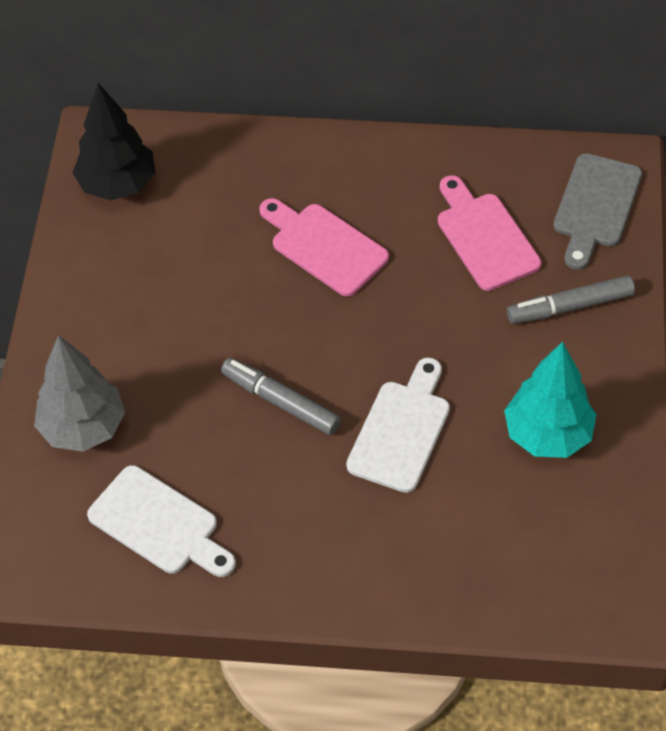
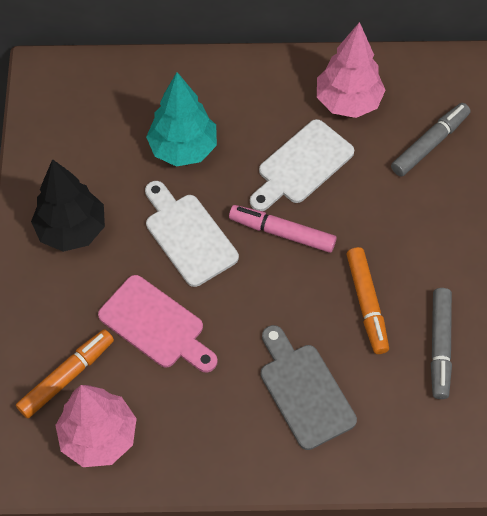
grey tree: [34,335,125,452] = 1 -> none = 0
orange marker: none = 0 -> [16,329,114,418] [346,247,389,354] = 2
pink cutting board: [259,198,389,297] [438,175,541,291] = 2 -> [98,275,218,373] = 1
pink marker: none = 0 -> [229,205,337,253] = 1
pink tree: none = 0 -> [55,385,137,467] [317,22,386,118] = 2

